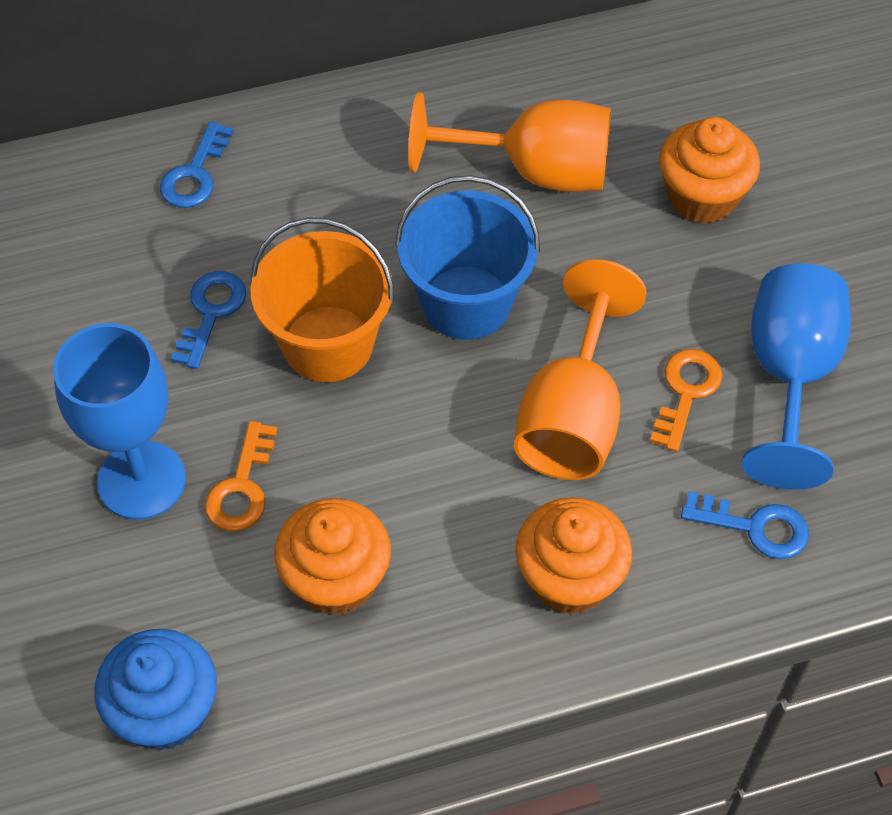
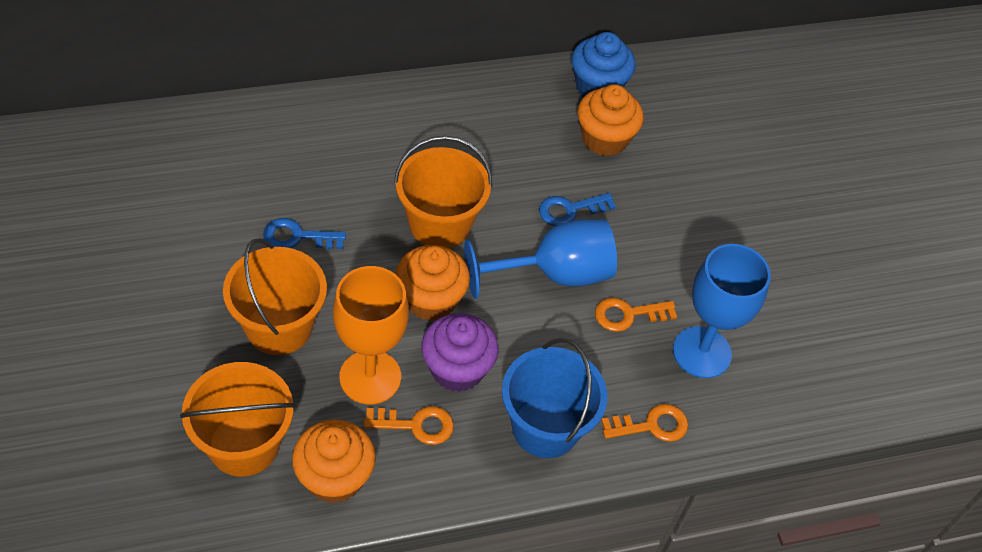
blue key: [160,121,234,208] [171,271,246,369] [681,491,809,559] = 3 -> [263,218,346,249] [539,193,616,226] = 2
orange bucket: [250,217,394,382] = 1 -> [180,362,296,477] [223,238,327,355] [394,136,493,248] = 3
orange goblet: [408,92,611,192] [514,259,647,480] = 2 -> [333,266,409,404] = 1
orange key: [205,421,278,531] [650,349,722,452] = 2 -> [363,406,454,445] [595,297,677,332] [601,404,688,442] = 3
purple cupcake: none = 0 -> [421,313,499,392] = 1

